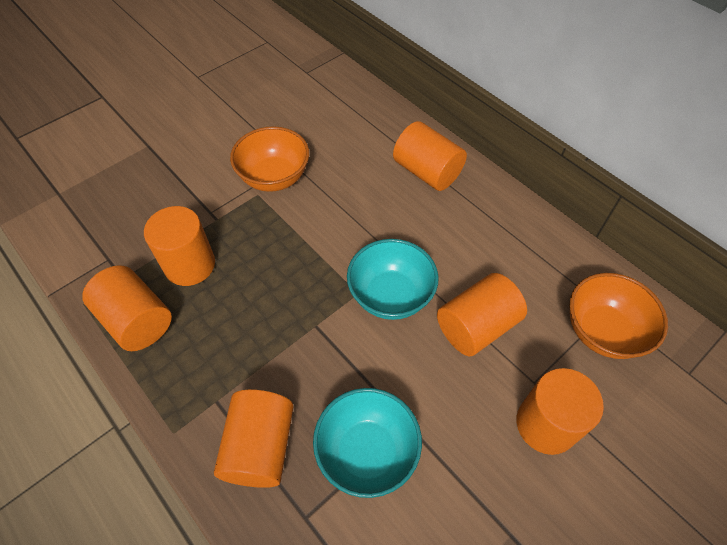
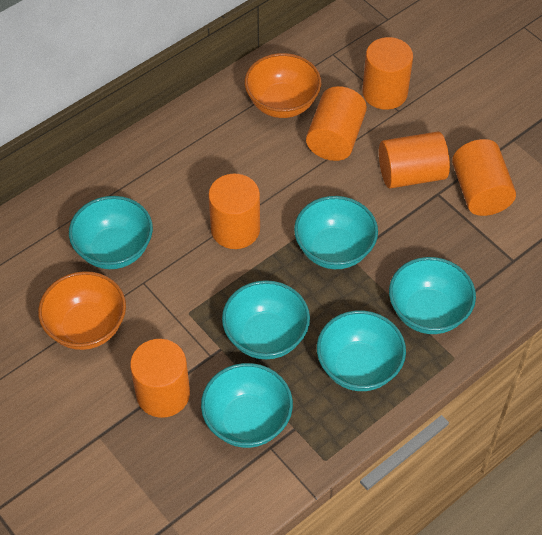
turquoise bowl: [313,388,422,498] [347,239,439,320] = 2 -> [69,196,153,269] [201,363,293,448] [222,280,310,359] [294,196,378,269] [317,310,406,391] [389,257,476,334] = 6

